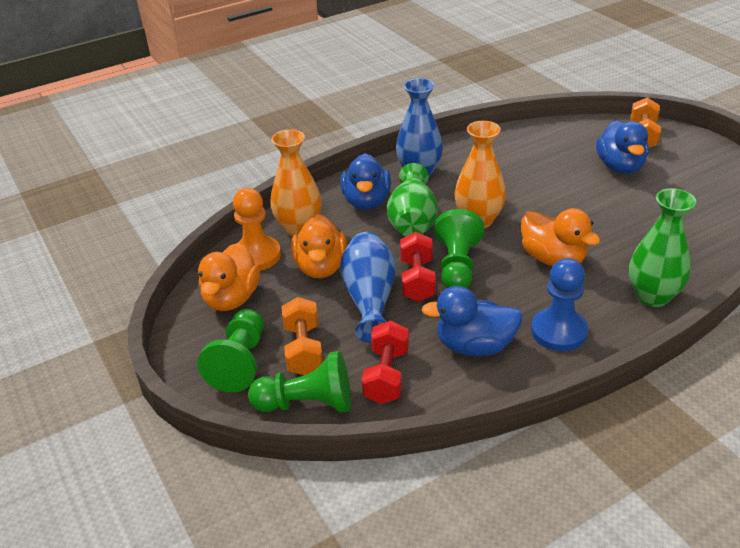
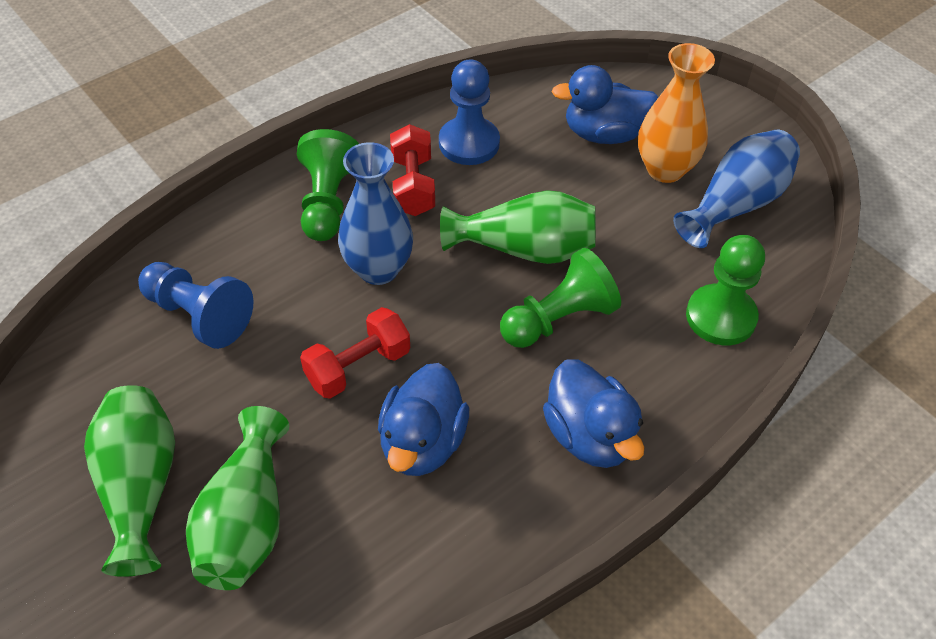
blue pawn: [531,258,588,351] = 1 -> [138,262,254,349] [439,59,500,165] = 2
green vase: [387,163,438,236] [629,188,696,307] = 2 -> [84,385,175,577] [186,406,289,590] [440,190,596,264] = 3
orange duck: [198,243,260,311] [291,214,347,278] [521,208,600,266] = 3 -> none = 0
orange dumbbell: [281,297,323,375] [630,97,661,148] = 2 -> none = 0
orange pawn: [233,188,281,271] = 1 -> none = 0
orange vase: [270,129,322,236] [454,121,506,228] = 2 -> [638,43,715,183] = 1

